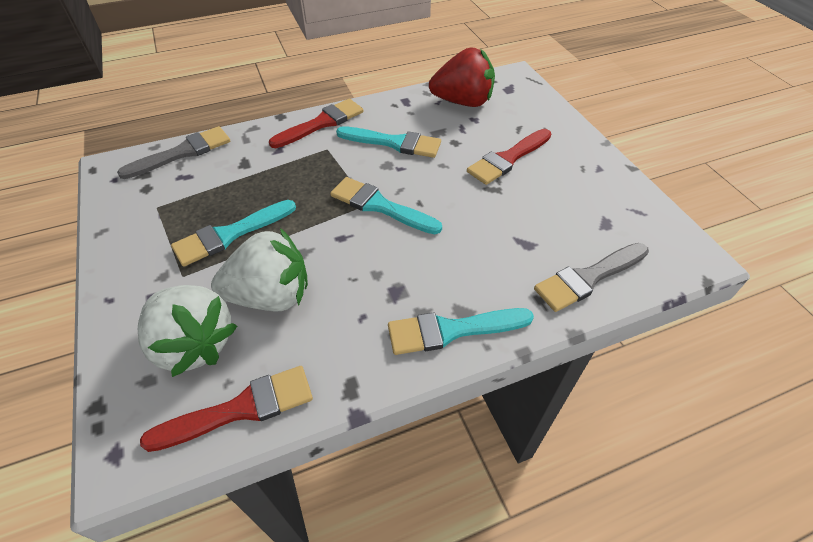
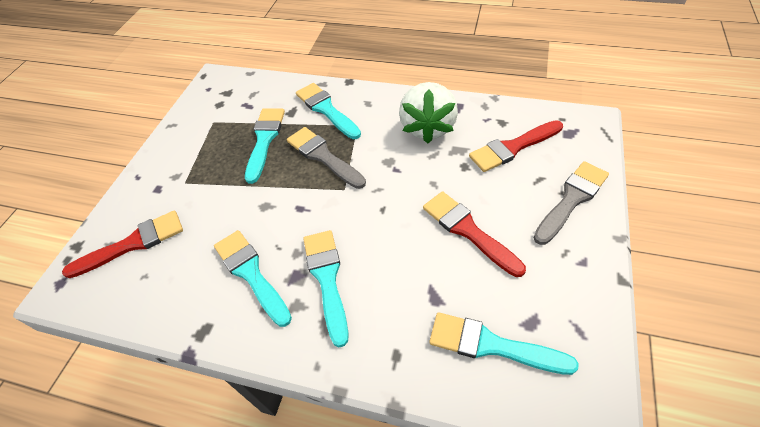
red strawberry: [429,47,495,107] = 1 -> none = 0
turquoise brush: [171,200,296,267] [330,177,442,234] [336,126,441,158] [388,308,534,355] = 4 -> [214,230,292,327] [245,109,285,184] [296,83,361,139] [303,230,349,347] [429,312,579,375] = 5
white strawberry: [138,285,237,377] [211,228,308,311] = 2 -> [399,82,458,143] = 1

